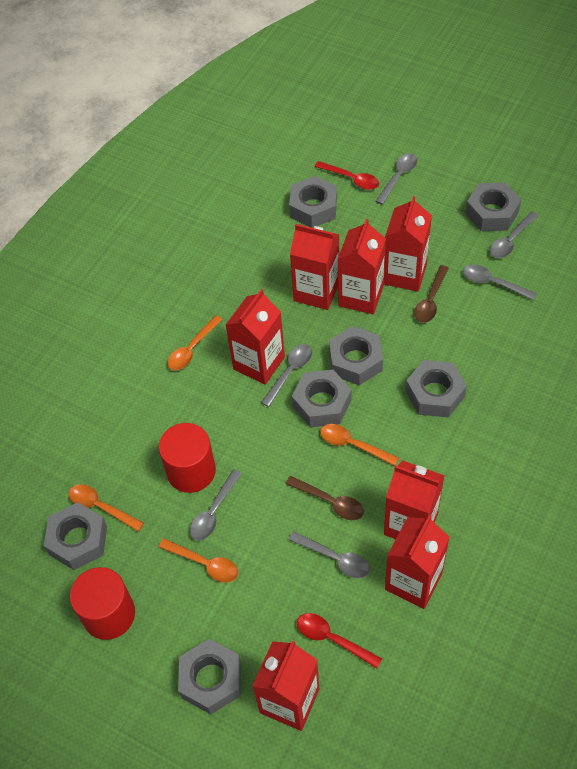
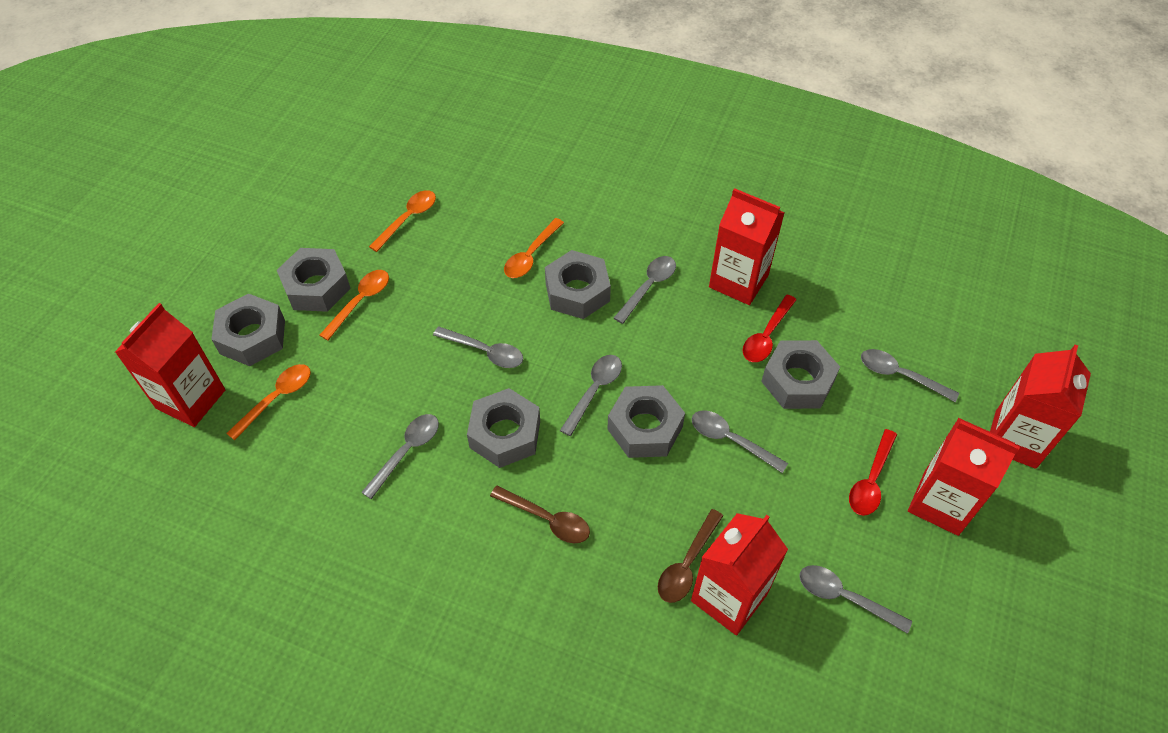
grey nut: [44,502,107,570] [178,639,241,714] [289,176,337,228] [292,370,351,428] [329,326,383,385] [406,360,467,418] [465,183,521,231] = 7 -> [211,293,285,366] [277,248,351,312] [467,388,540,468] [545,250,611,319] [607,385,685,458] [761,340,840,409] = 6
grey spoon: [190,469,242,541] [261,344,312,407] [288,531,370,578] [376,153,417,205] [463,265,537,301] [490,212,538,258] = 6 -> [361,414,439,499] [433,326,523,368] [560,355,622,436] [614,256,676,324] [692,410,788,473] [799,565,912,634] [861,349,959,402] = 7
red carton: [226,289,285,385] [252,641,319,731] [290,224,339,310] [337,219,386,314] [384,196,432,292] [384,460,444,539] [385,515,450,609] = 7 -> [115,303,226,427] [691,513,788,635] [709,188,785,305] [908,418,1020,536] [990,345,1091,469] = 5
red cylinder: [70,567,135,640] [159,423,216,493] = 2 -> none = 0

